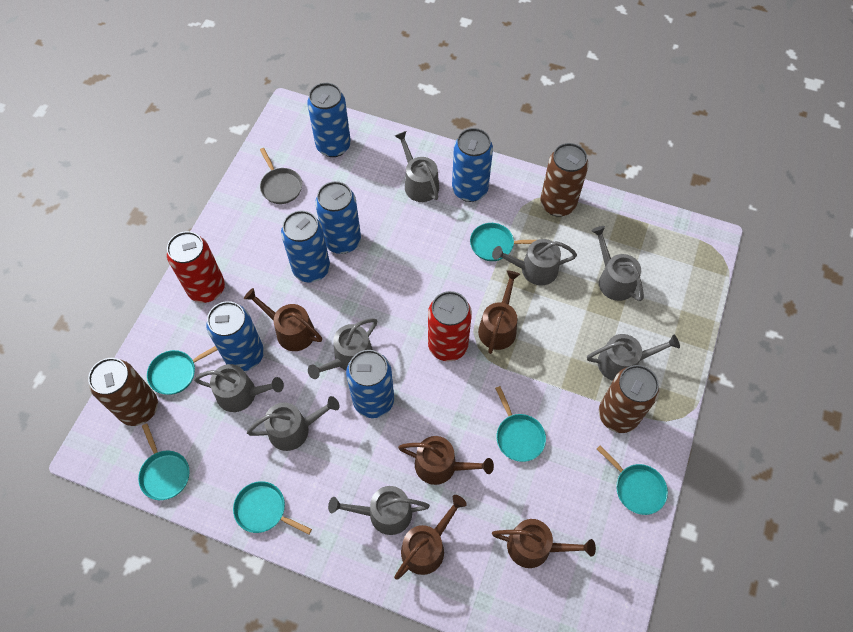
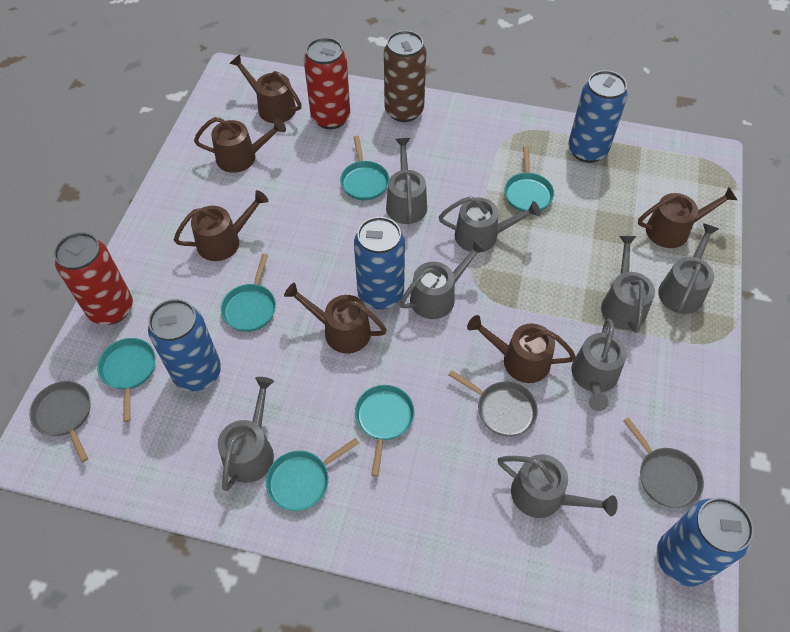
blue can: [206,301,264,371] [281,210,330,283] [307,83,351,157] [315,181,361,254] [346,350,394,418] [452,128,493,202] = 6 -> [148,299,221,391] [354,217,405,309] [568,70,627,163] [657,498,754,586] = 4
brown can: [88,358,158,426] [540,143,589,217] [599,365,659,433] = 3 -> [384,30,426,122] = 1
brown watering can: [244,288,322,351] [394,495,467,580] [398,436,494,485] [478,270,520,354] [492,519,596,568] = 5 -> [174,190,268,261] [194,117,286,173] [229,55,302,123] [284,282,387,353] [467,315,576,383] [638,187,737,248] = 6
grey pan: [260,148,302,204] = 1 -> [29,381,91,462] [448,370,538,436] [623,417,704,508] = 3

